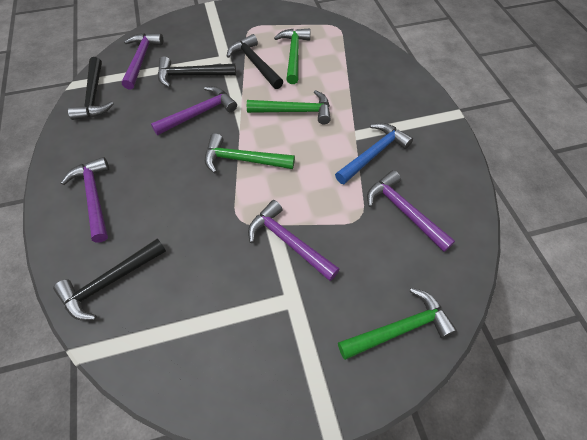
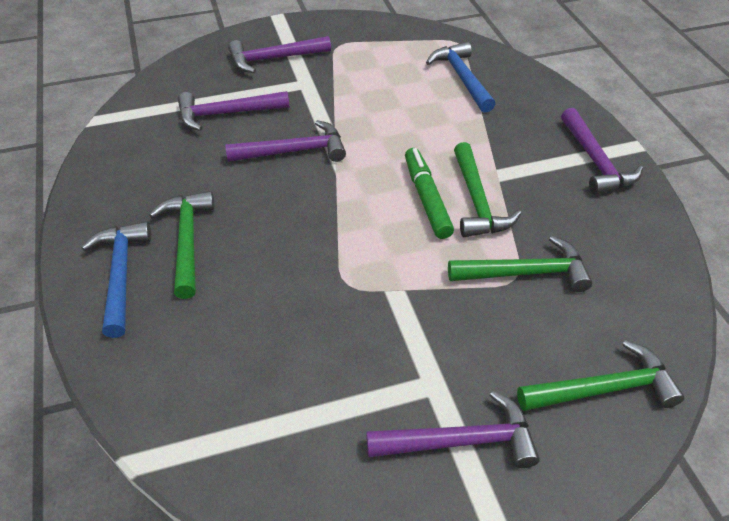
black hammer: [53,238,166,320] [68,57,114,120] [158,56,236,88] [227,34,283,89] = 4 -> none = 0
blue hammer: [335,123,413,184] = 1 -> [82,221,151,338] [426,42,495,113] = 2
green marker: none = 0 -> [405,148,454,239] = 1

